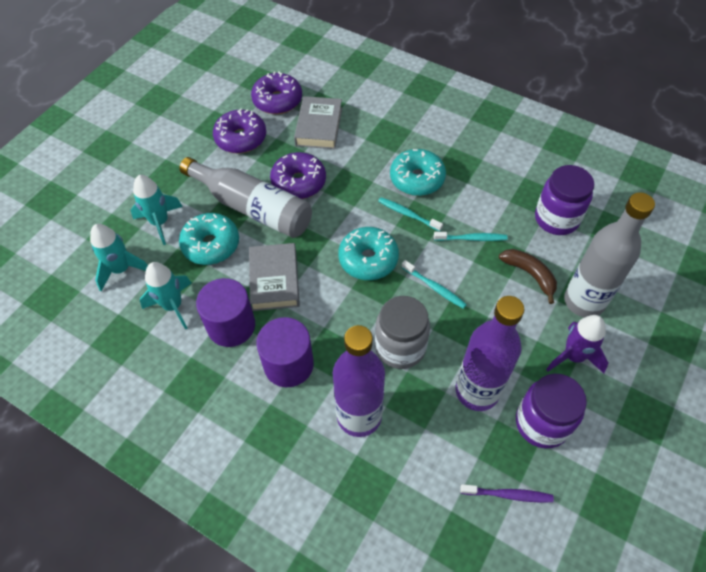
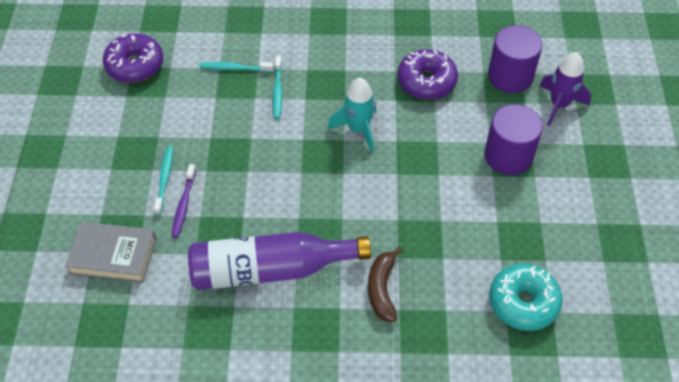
grey book: [249,243,300,311] [294,96,342,149] = 2 -> [65,222,156,283] = 1
grey bottle: [179,157,312,238] [564,192,655,318] = 2 -> none = 0
grey jar: [375,296,430,369] = 1 -> none = 0
purple bottle: [333,325,385,437] [455,296,524,411] = 2 -> [188,232,371,290] = 1
purple donut: [213,108,266,153] [251,72,302,114] [270,152,326,199] = 3 -> [103,33,163,83] [397,49,458,100] = 2
purple jar: [516,374,587,449] [535,165,594,235] = 2 -> none = 0
turquoise donut: [179,213,239,265] [338,227,399,280] [390,149,446,196] = 3 -> [489,263,562,331] = 1
turquoise rocket: [90,224,148,291] [131,175,183,245] [140,262,192,330] = 3 -> [328,78,376,153] = 1

